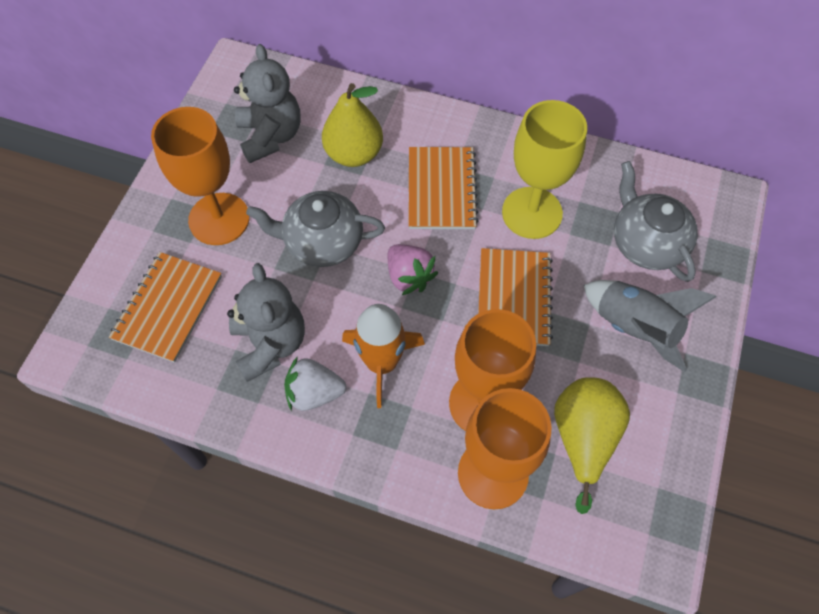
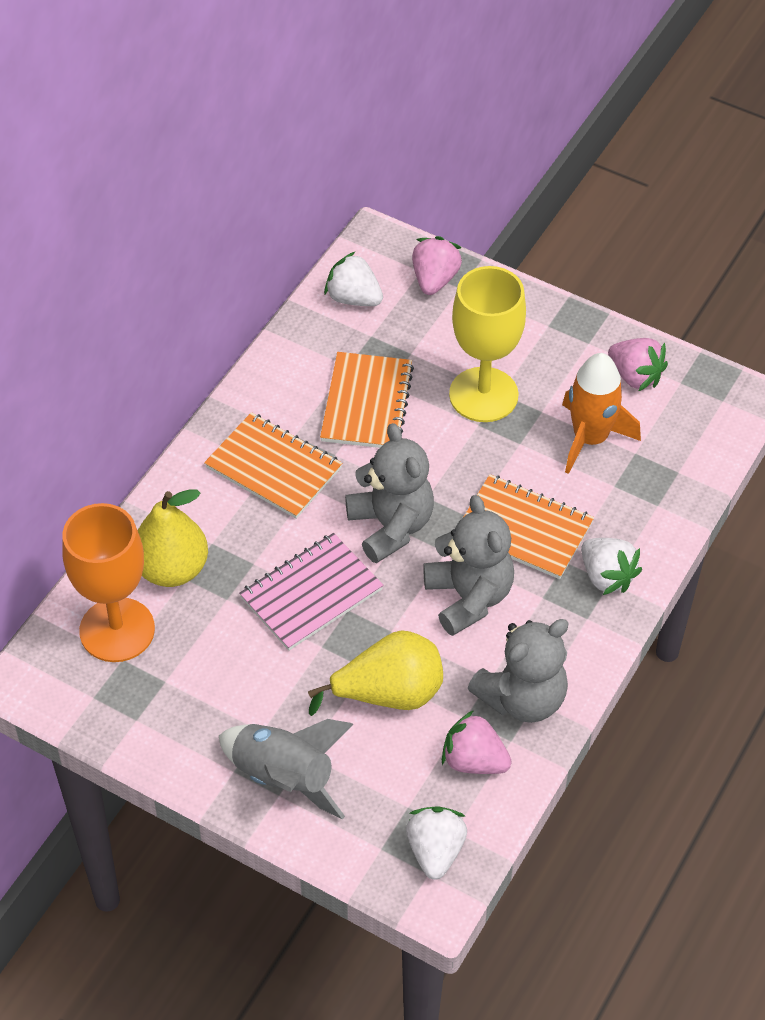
grey teapot: [246,191,385,267] [614,161,698,282] = 2 -> none = 0
grey teddy bear: [227,263,305,382] [234,44,301,163] = 2 -> [345,423,434,563] [423,495,514,636] [468,619,569,723] = 3
orange goblet: [151,107,250,245] [449,309,536,431] [458,388,552,509] = 3 -> [62,503,155,662] = 1
pink notebook: none = 0 -> [239,533,383,650] = 1
pink strawberry: [388,244,438,295] = 1 -> [412,236,462,295] [442,710,512,774] [608,338,668,391] = 3
white strawberry: [284,356,346,411] = 1 -> [324,252,383,306] [406,806,467,880] [581,538,642,595] = 3

